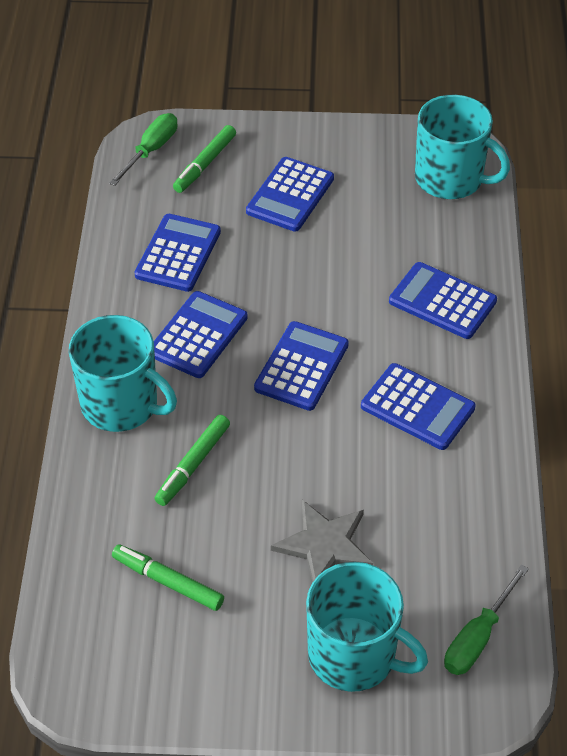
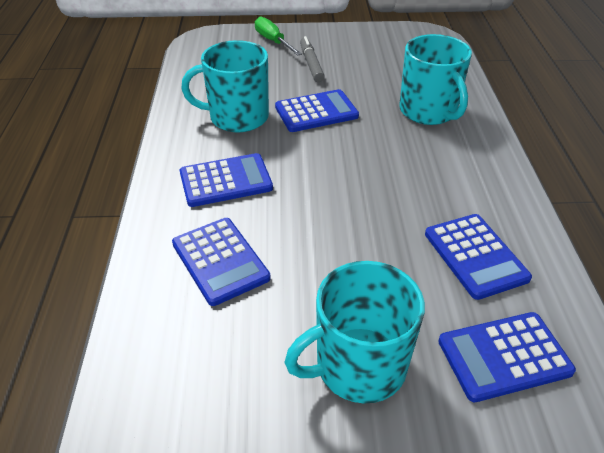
blue calculator: [134,214,221,292] [154,291,248,378] [246,157,334,232] [254,321,349,411] [361,363,476,450] [389,262,497,339] = 6 -> [172,218,271,306] [180,153,273,207] [275,89,359,132] [425,214,532,300] [438,312,576,402] = 5
green marker: [112,544,224,611] [154,415,230,506] [173,125,236,193] = 3 -> none = 0
green screwdriver: [109,113,178,186] [444,564,529,675] = 2 -> [255,16,302,56] = 1
grey marker: none = 0 -> [300,36,325,82] = 1
grey star: [271,500,373,583] = 1 -> none = 0

